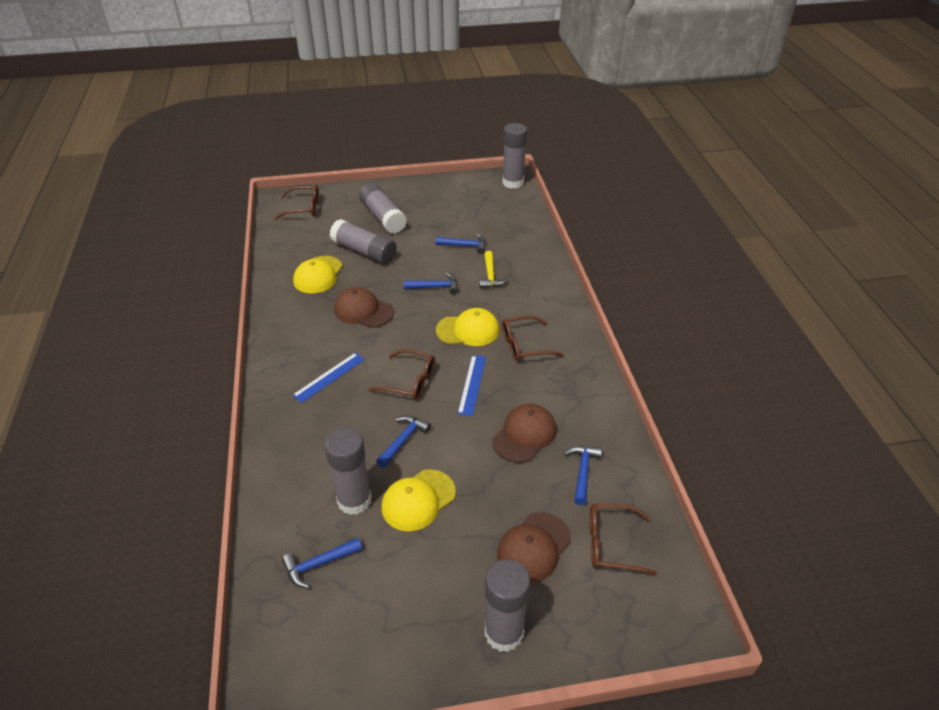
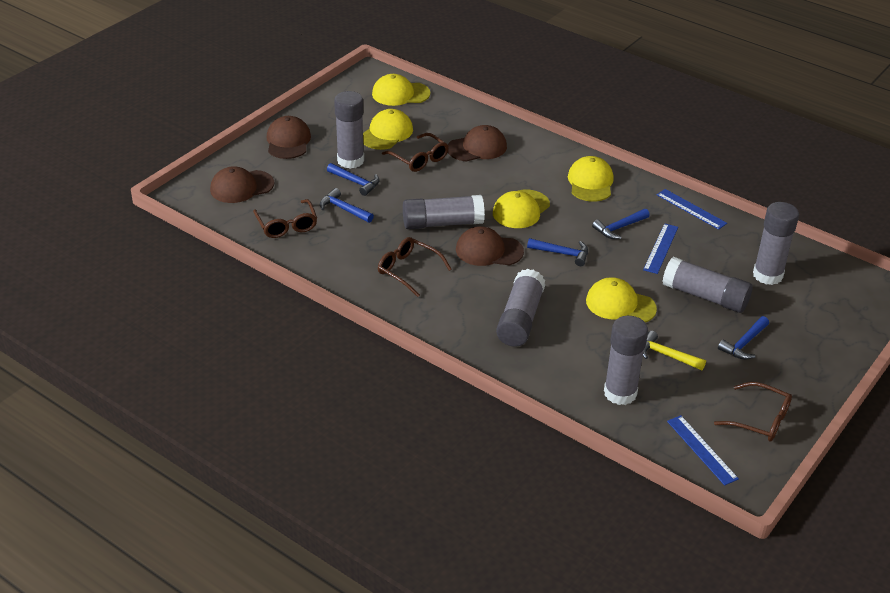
blue ruler: [292,352,365,403] [457,355,486,416] = 2 -> [643,223,678,274] [657,189,727,230] [667,415,739,486] = 3
brown cap: [334,287,394,328] [493,404,556,463] [497,512,571,583] = 3 -> [210,166,274,203] [267,116,311,159] [448,125,507,161] [456,226,524,266] = 4
grey glue stick: [325,428,372,515] [330,219,397,265] [359,183,407,234] [485,560,530,652] [502,123,527,189] = 5 -> [334,91,364,169] [403,195,485,229] [496,269,545,347] [604,316,648,405] [662,257,753,313] [753,202,799,285] = 6
yellow cap: [293,256,343,294] [382,469,456,531] [436,308,500,346] = 3 -> [363,109,413,150] [372,74,430,106] [493,190,550,228] [568,156,614,202] [586,277,657,323] = 5

